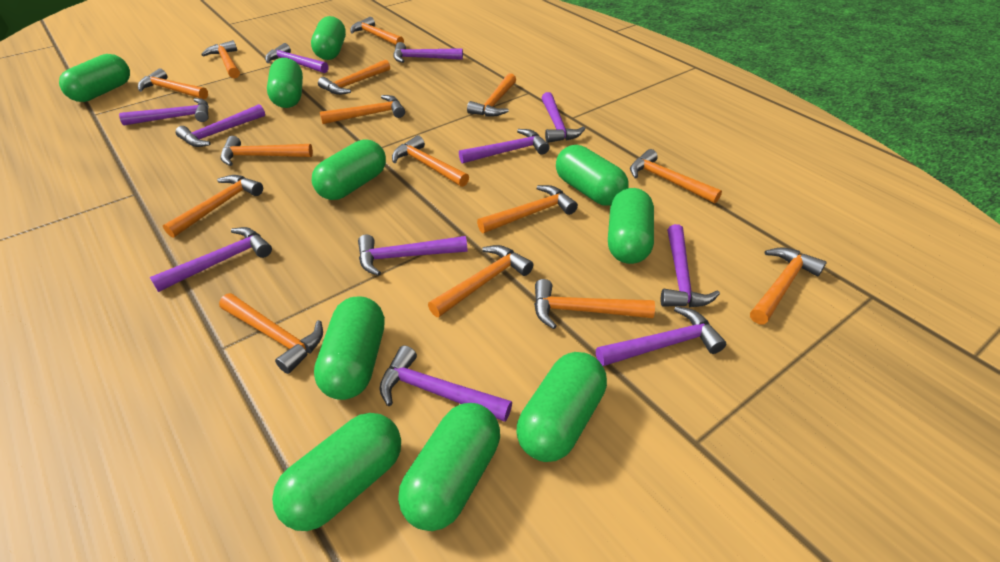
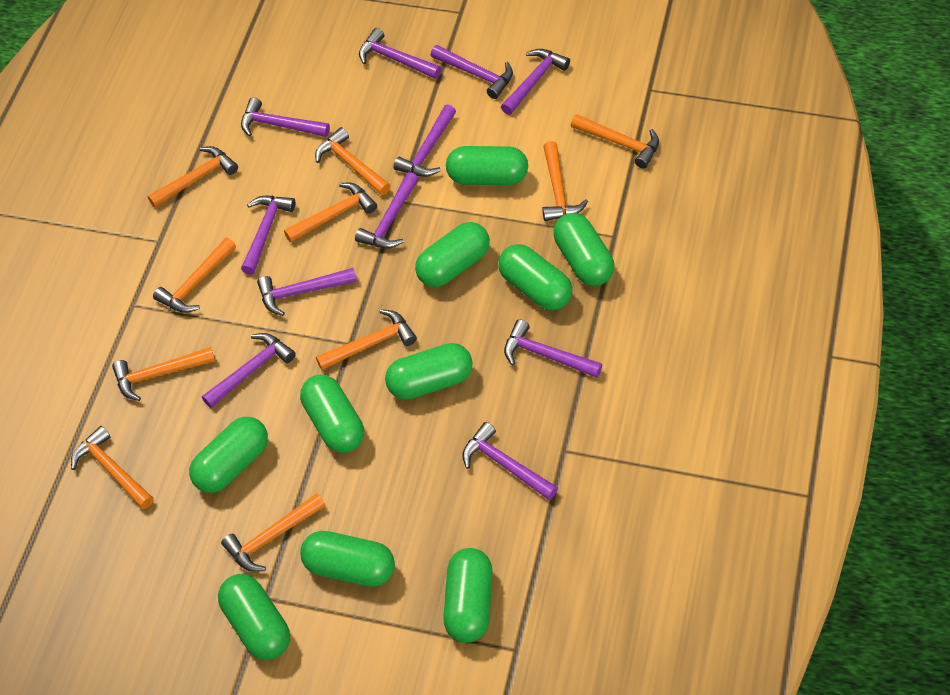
orange hammer: [138,68,208,99] [163,175,263,238] [202,40,240,79] [219,293,323,374] [220,136,313,166] [318,60,390,95] [320,95,405,124] [350,17,404,45] [392,135,469,187] [428,245,533,317] [467,73,516,116] [477,185,578,233] [534,279,655,329] [630,149,722,203] [750,247,827,324] = 15 -> [71,426,154,509] [112,347,215,401] [148,146,238,208] [153,238,236,313] [221,493,326,572] [284,183,377,243] [315,127,391,195] [316,309,417,370] [542,141,588,221] [571,114,659,169] = 10

